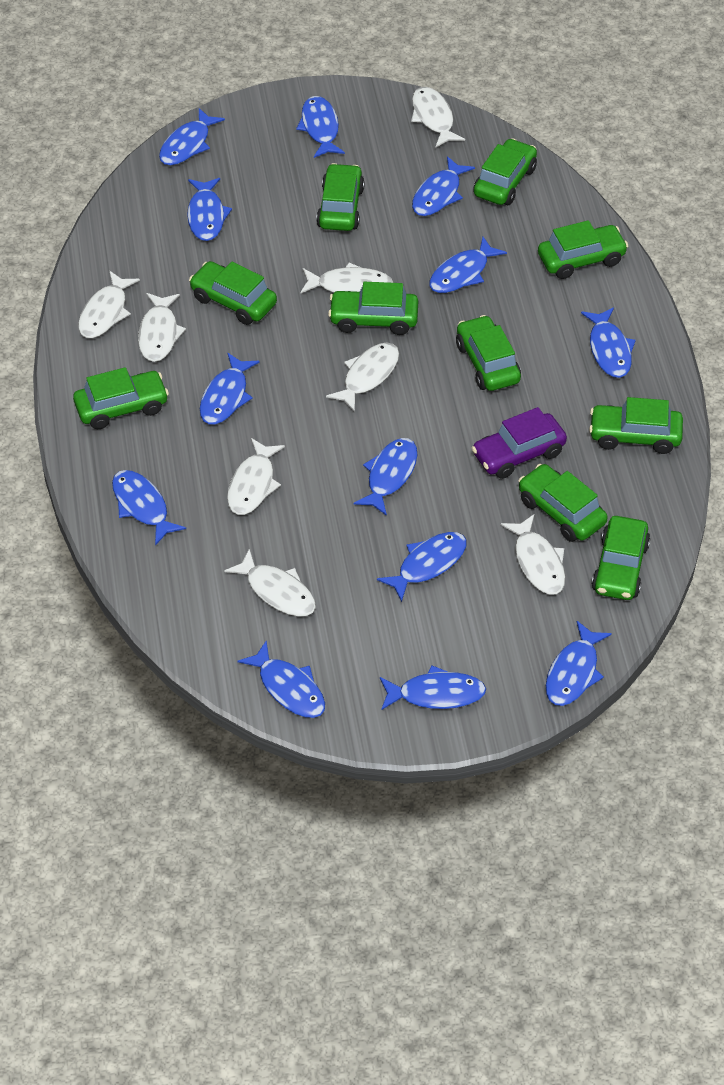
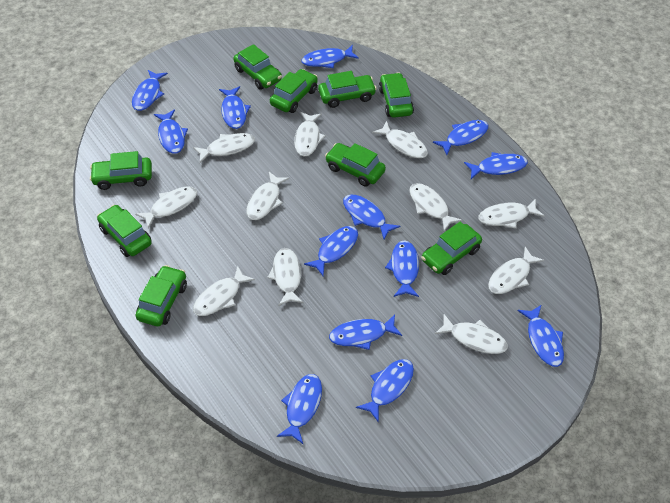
green car: [73,367,169,429] [189,261,277,325] [316,163,365,231] [328,282,418,335] [456,315,521,391] [473,138,537,205] [518,464,608,542] [538,220,628,279] [589,397,683,454] [592,516,651,600] = 10 -> [90,151,152,190] [97,205,151,257] [136,265,187,327] [233,44,282,90] [270,69,318,113] [318,71,377,108] [325,143,386,187] [379,72,414,118] [421,222,482,275] = 9
purple car: [472,407,567,479] = 1 -> none = 0
white fish: [78,271,140,338] [138,293,186,362] [224,549,316,616] [227,438,285,515] [301,263,393,293] [326,343,399,412] [411,87,465,147] [501,514,565,595] = 8 -> [135,186,197,229] [193,133,255,163] [193,266,255,316] [247,172,289,220] [267,248,304,306] [294,112,326,157] [372,121,428,158] [409,183,462,231] [435,314,508,354] [478,198,544,229] [488,247,544,294] = 11

